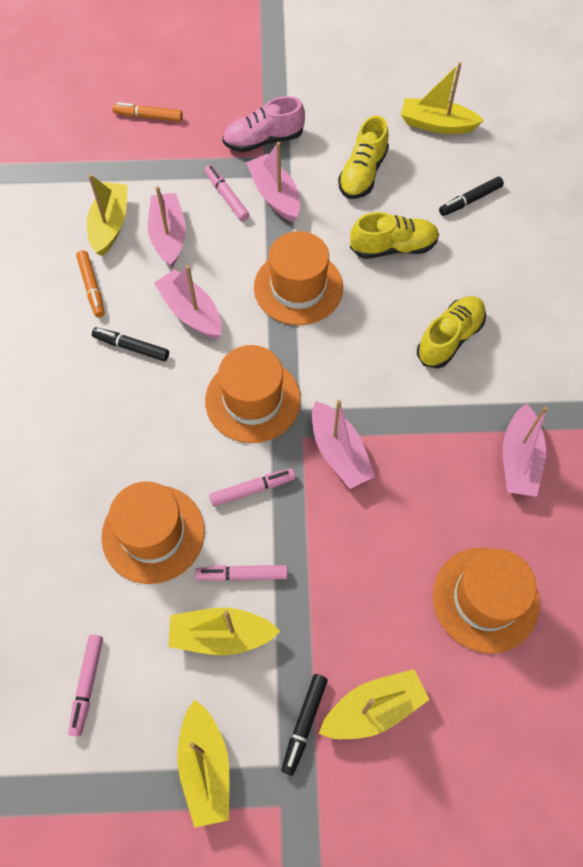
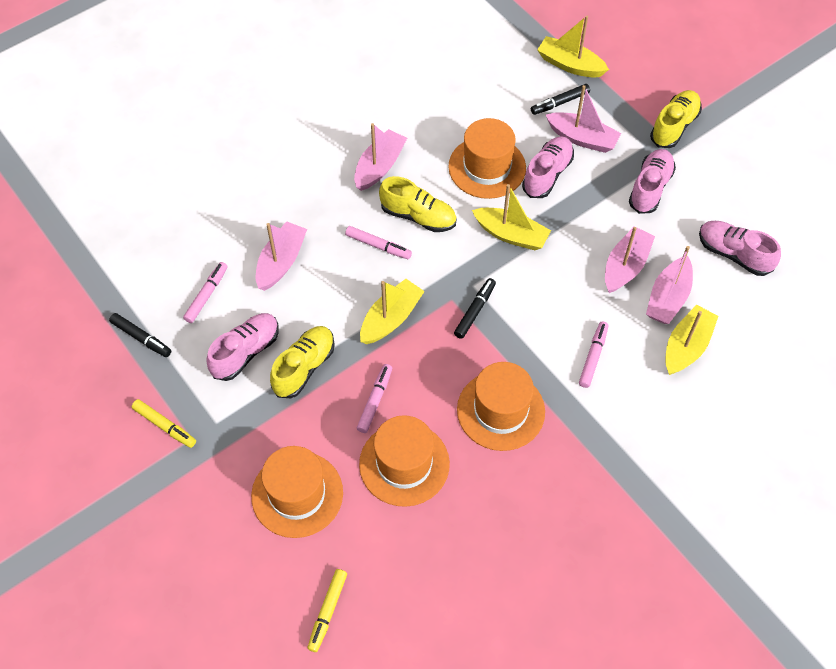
orange marker: [76,250,105,318] [112,102,183,122] = 2 -> none = 0
pink shoe: [222,96,305,152] = 1 -> [206,313,278,381] [522,136,574,198] [629,149,676,214] [699,221,781,276] = 4
yellow boat: [87,174,128,256] [168,607,280,655] [177,699,229,828] [319,669,429,739] [401,62,484,134] = 5 -> [360,279,425,344] [472,184,551,250] [537,16,609,78] [665,305,718,375] = 4
yellow marker: none = 0 -> [132,399,196,448] [308,569,347,652] = 2

